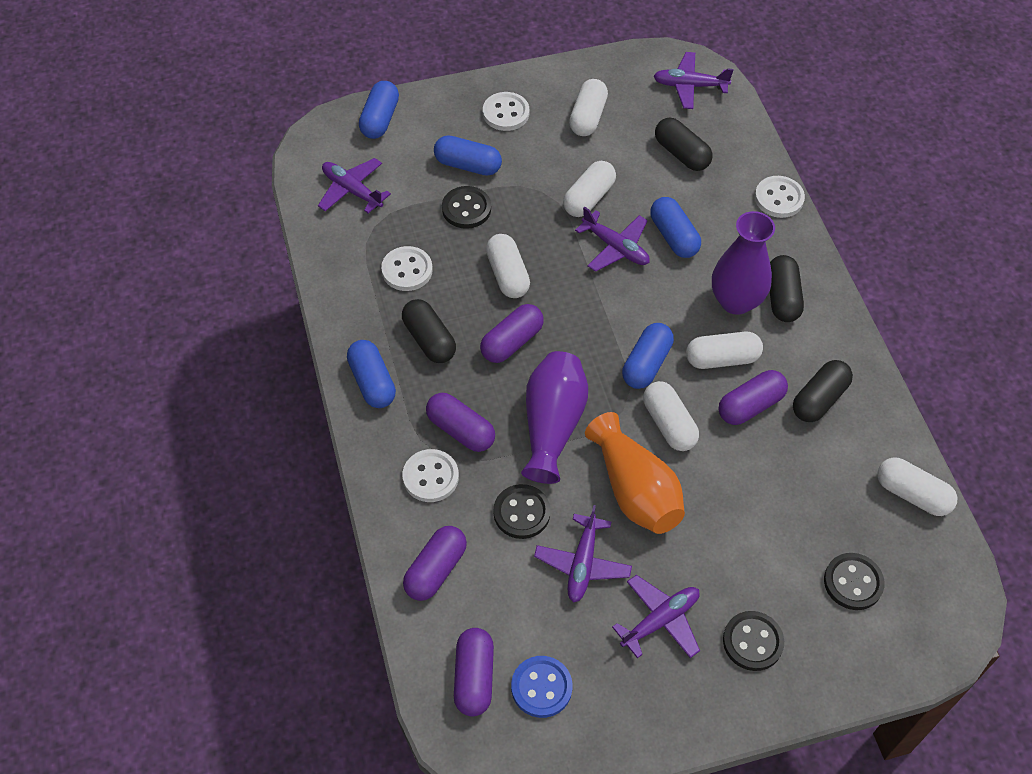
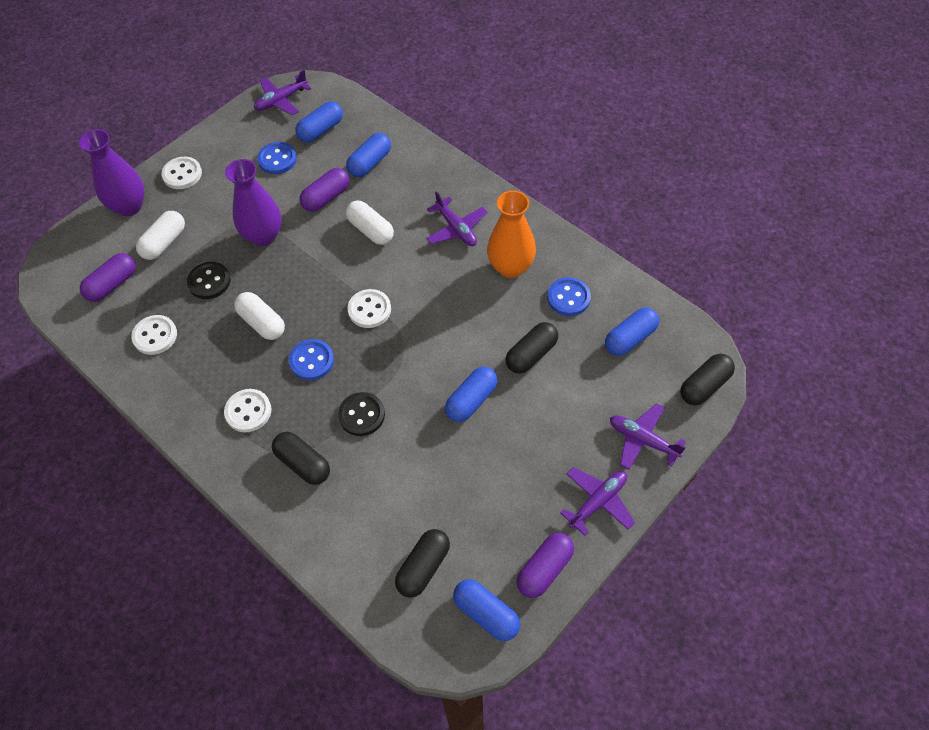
black button: [442,186,491,229] [493,484,550,539] [723,611,784,671] [824,553,884,610] = 4 -> [187,262,231,299] [338,392,385,436] = 2
blue button: [511,656,573,718] = 1 -> [257,142,297,174] [289,339,334,380] [547,277,591,316] = 3
purple capsule: [403,526,467,601] [426,393,495,452] [454,628,494,717] [480,304,544,363] [718,370,788,425] = 5 -> [80,253,136,302] [300,168,349,212] [516,533,574,598] = 3
purple plane: [318,158,391,213] [534,505,632,602] [575,207,650,272] [612,575,700,658] [653,52,734,109] = 5 -> [254,70,311,115] [426,191,487,246] [560,467,635,536] [610,404,686,470] = 4
white capsule: [486,234,530,298] [563,161,616,217] [569,79,608,136] [643,381,699,451] [686,332,763,369] [877,457,957,516] = 6 -> [136,211,185,260] [234,292,285,340] [346,200,394,245] = 3

